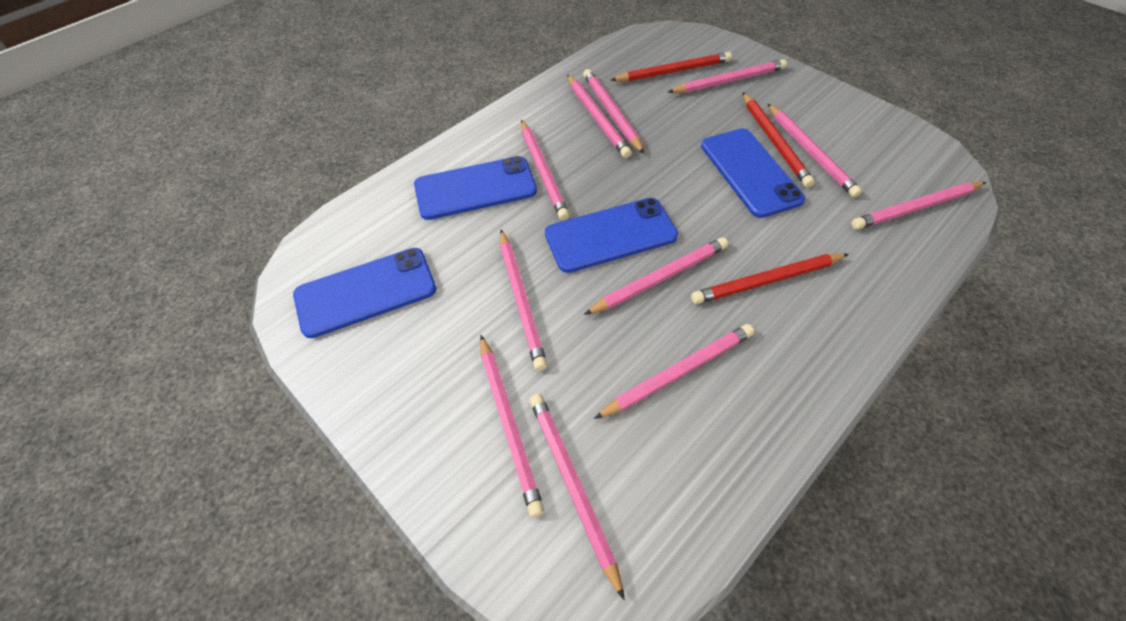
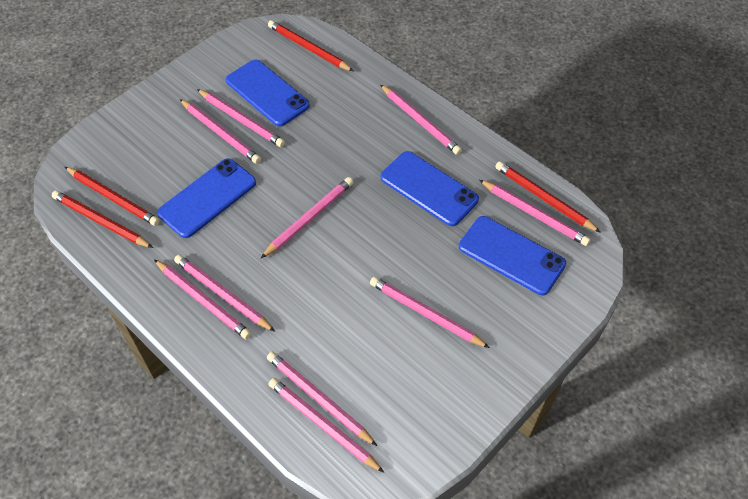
pink pencil: [480,335,544,517] [500,230,547,371] [521,120,570,221] [530,394,625,600] [567,75,632,158] [583,69,644,154] [584,237,728,315] [594,324,754,419] [668,59,787,93] [768,104,862,198] [851,182,986,230] = 11 -> [154,260,251,339] [174,254,275,332] [180,99,261,164] [197,89,285,147] [261,177,353,258] [267,351,377,446] [268,378,384,473] [370,277,490,348] [381,85,462,155] [479,180,591,246] = 10
red pencil: [611,52,732,82] [691,253,849,304] [742,92,815,187] = 3 -> [52,191,153,248] [65,167,160,226] [268,20,353,71] [495,161,601,233] = 4

